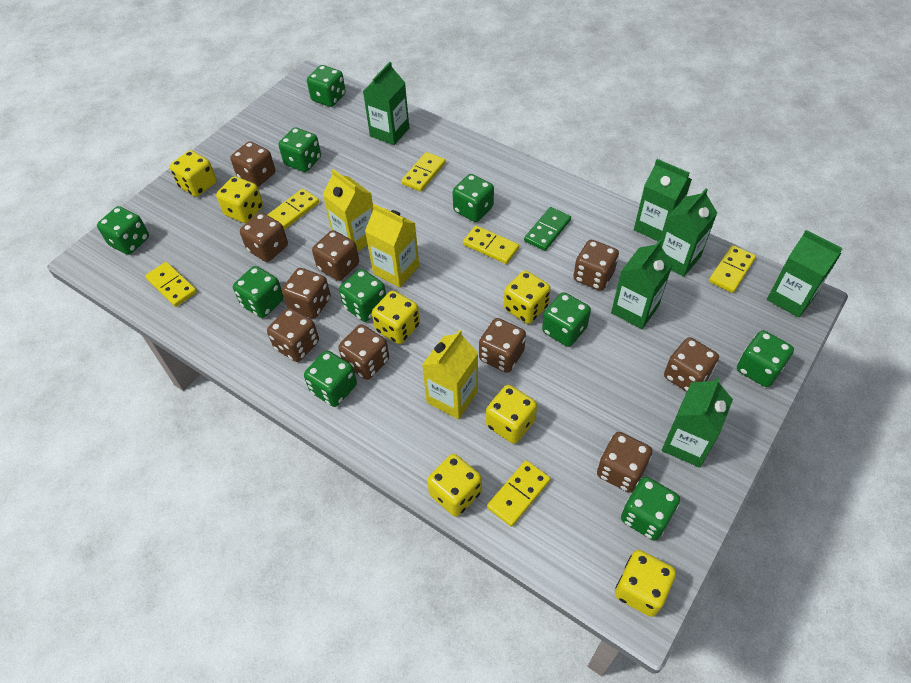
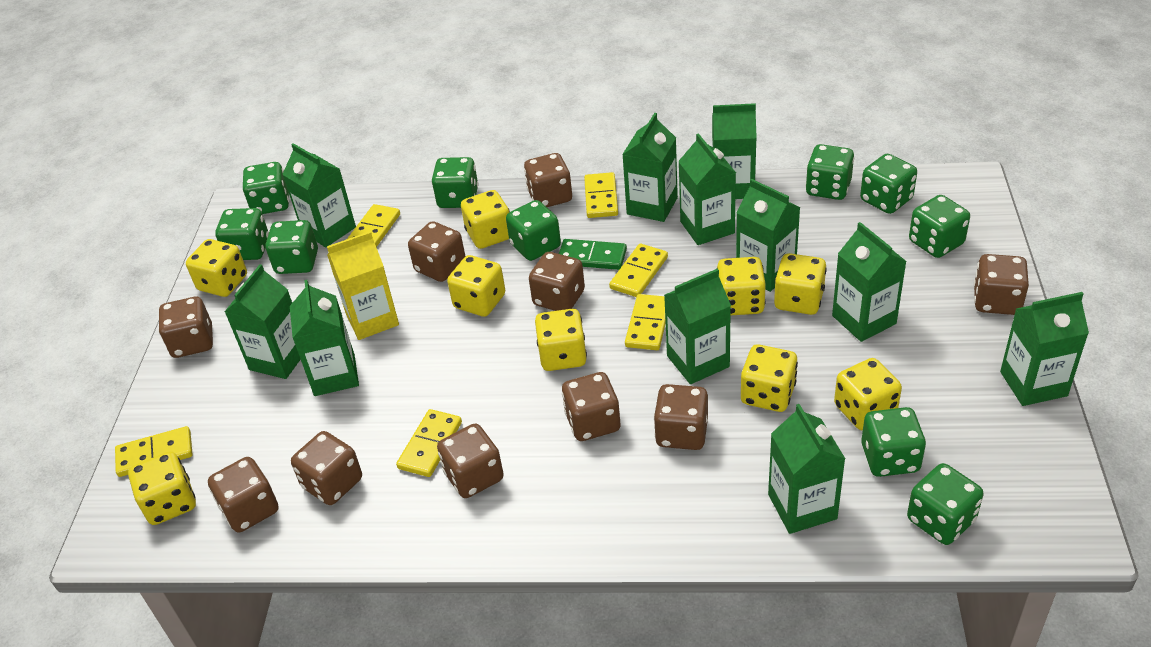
green carton: [363,62,409,145] [611,240,673,329] [634,159,692,241] [660,188,717,277] [662,377,733,468] [767,230,843,318] = 6 -> [225,264,301,379] [282,143,356,247] [290,280,359,396] [622,113,678,222] [664,269,731,384] [678,133,736,245] [712,103,757,199] [736,179,801,292] [768,404,845,534] [832,222,907,342] [1000,292,1089,406] = 11
yellow carton: [322,169,373,251] [365,204,419,288] [422,329,478,419] = 3 -> [327,231,399,340] = 1
yellow dice: [170,150,217,197] [216,176,263,223] [372,291,420,344] [427,454,482,517] [486,385,537,444] [504,270,551,324] [615,550,676,617] = 7 -> [128,451,196,525] [186,239,247,297] [447,255,505,317] [461,190,510,249] [535,309,587,371] [717,257,766,315] [741,344,798,412] [774,253,827,315] [834,358,902,431] = 9

